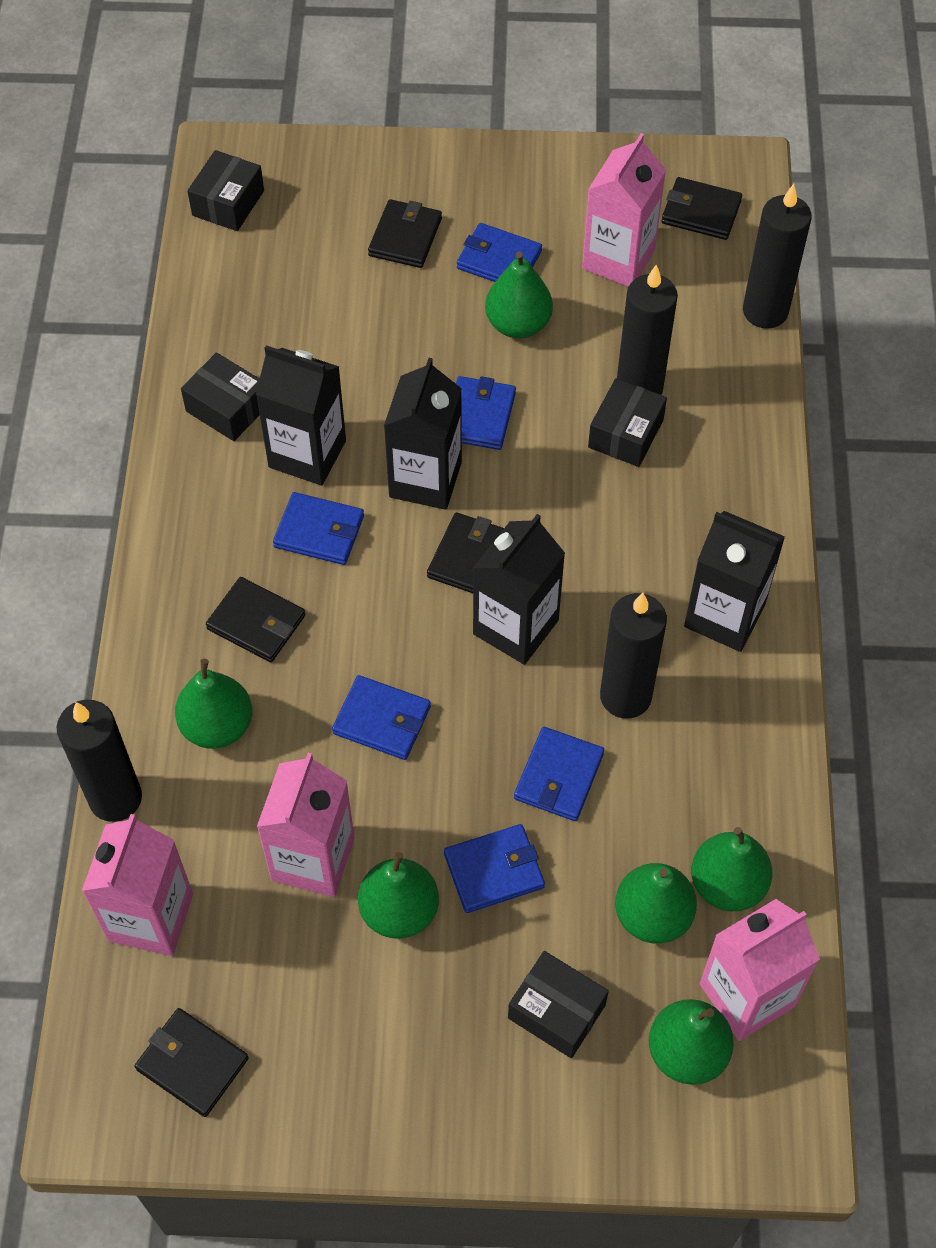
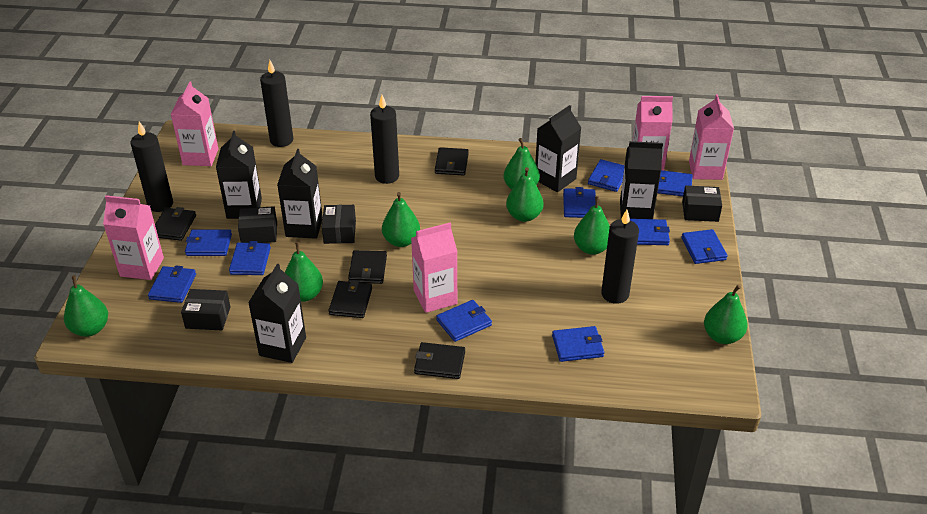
black carton: [256,345,346,486] [384,358,462,510] [473,514,565,665] [684,511,785,652] = 4 -> [216,131,262,219] [248,264,306,363] [277,149,323,239] [535,105,581,192] [620,141,663,219] = 5
blue wallet: [273,492,364,565] [332,675,431,760] [444,824,545,913] [456,376,516,450] [457,223,542,282] [514,727,604,821] = 6 -> [148,266,196,303] [185,230,232,256] [229,241,271,275] [436,300,492,342] [552,326,604,362] [563,187,596,218] [588,159,625,192] [630,219,670,245] [657,170,693,196] [681,229,727,264] = 10
green pear: [175,659,252,749] [358,852,439,939] [485,252,553,338] [615,863,697,943] [649,999,734,1085] [691,827,772,911] = 6 -> [64,275,108,337] [285,242,323,302] [382,192,420,247] [504,138,540,190] [506,167,544,222] [574,196,610,255] [704,285,748,344] = 7
pink carton: [82,814,193,956] [257,753,355,897] [582,133,666,287] [700,899,820,1041] = 4 -> [103,195,164,280] [171,82,218,166] [411,223,457,313] [633,96,673,171] [689,94,734,180] = 5

